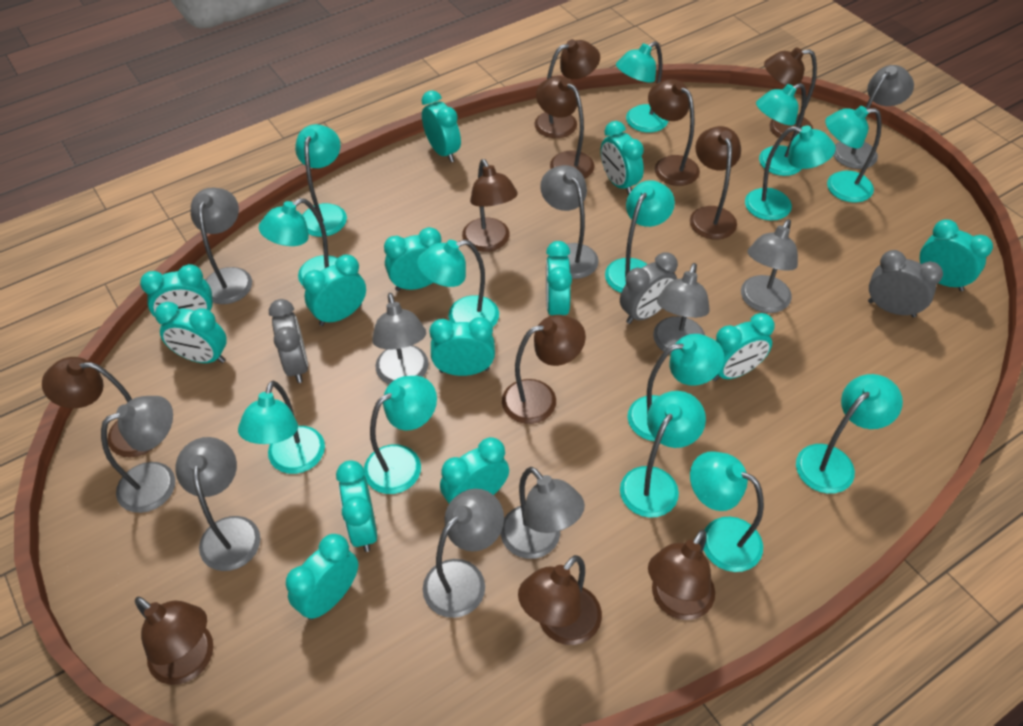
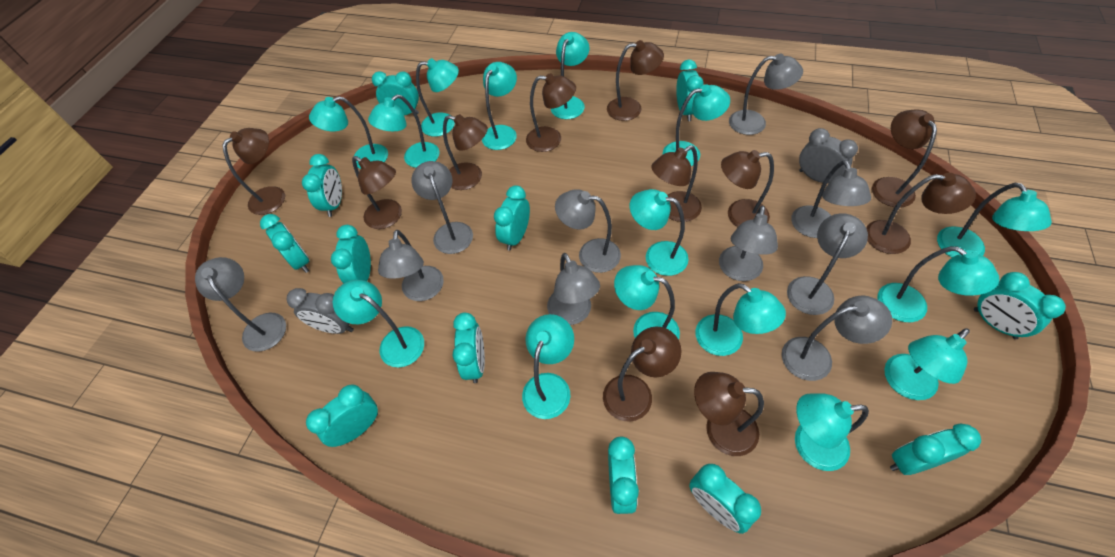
grey clock: [269,299,308,383] [620,252,678,324] [868,250,943,318] = 3 -> [287,288,354,334] [799,128,858,183] = 2
turquoise clock: [140,264,213,317] [155,302,227,363] [286,534,358,620] [303,255,366,326] [336,460,377,552] [384,227,442,291] [422,90,461,162] [429,317,495,376] [440,437,509,503] [546,241,572,315] [601,121,644,195] [713,313,775,381] [920,219,993,291] = 13 -> [260,214,309,273] [302,154,342,217] [306,384,378,447] [331,225,371,283] [372,71,419,115] [453,313,485,383] [494,185,530,251] [608,436,639,514] [676,60,704,121] [689,464,761,534] [890,423,981,475] [974,272,1066,339] = 12
turquoise lamp: [238,381,325,474] [259,198,338,285] [295,124,347,237] [364,376,437,494] [417,240,499,327] [605,180,675,293] [616,41,668,133] [620,391,706,518] [627,334,724,441] [690,451,764,572] [745,126,836,221] [756,83,806,176] [796,374,903,494] [825,106,882,203] = 14 -> [309,96,388,169] [333,280,424,367] [368,95,440,168] [416,58,459,137] [482,62,517,150] [522,314,574,419] [551,32,589,119] [614,265,680,340] [630,189,689,276] [663,84,730,166] [695,283,786,356] [795,393,869,471] [878,246,999,322] [884,328,970,400] [937,183,1052,257] = 15

